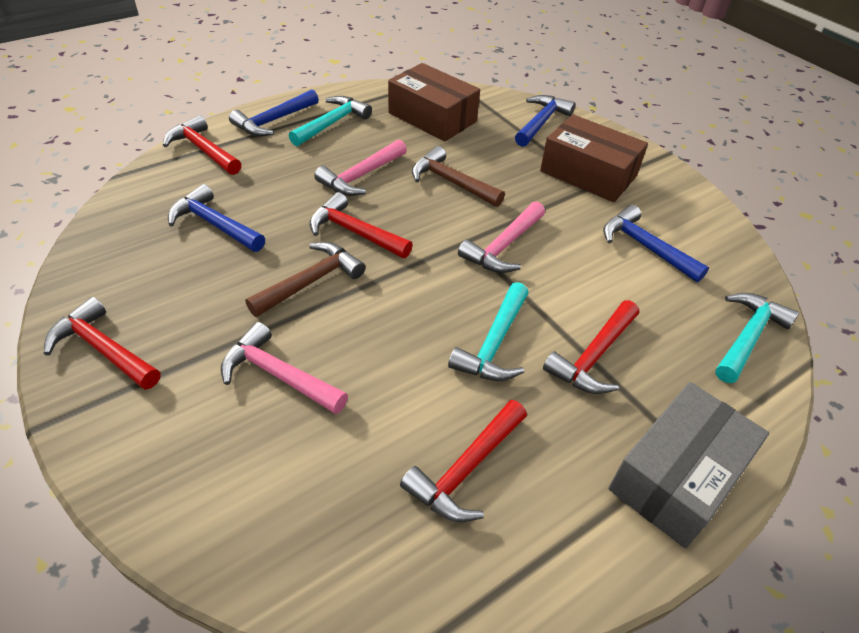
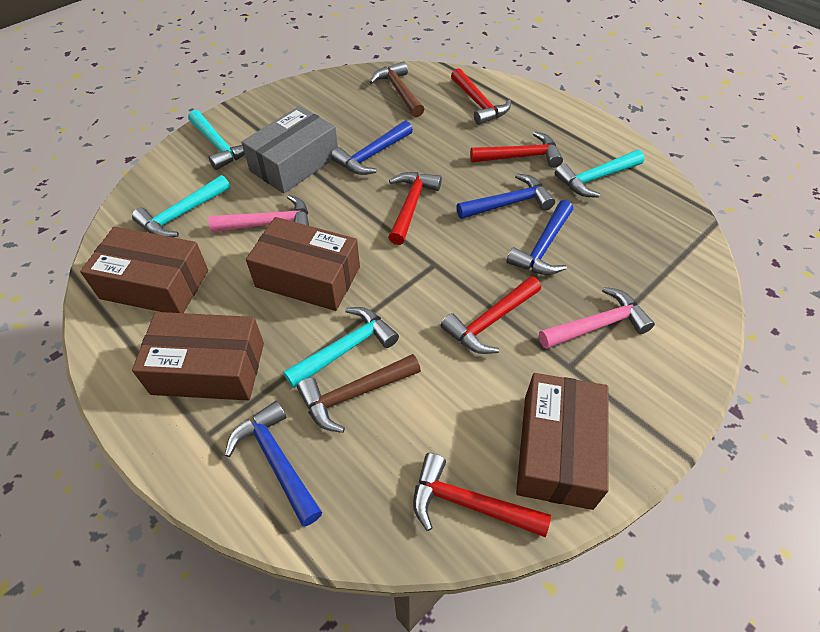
brown box: [388,63,480,141] [540,114,648,202] = 2 -> [80,226,208,313] [132,312,264,400] [246,217,360,311] [516,373,609,510] = 4
pink hammer: [221,322,348,414] [314,139,407,196] [458,201,545,273] = 3 -> [209,195,309,232] [539,287,655,349] = 2
turquoise hammer: [289,96,372,146] [448,282,529,381] [715,293,799,383] = 3 -> [132,175,230,237] [188,110,245,170] [283,307,399,388] [555,150,645,198] = 4

